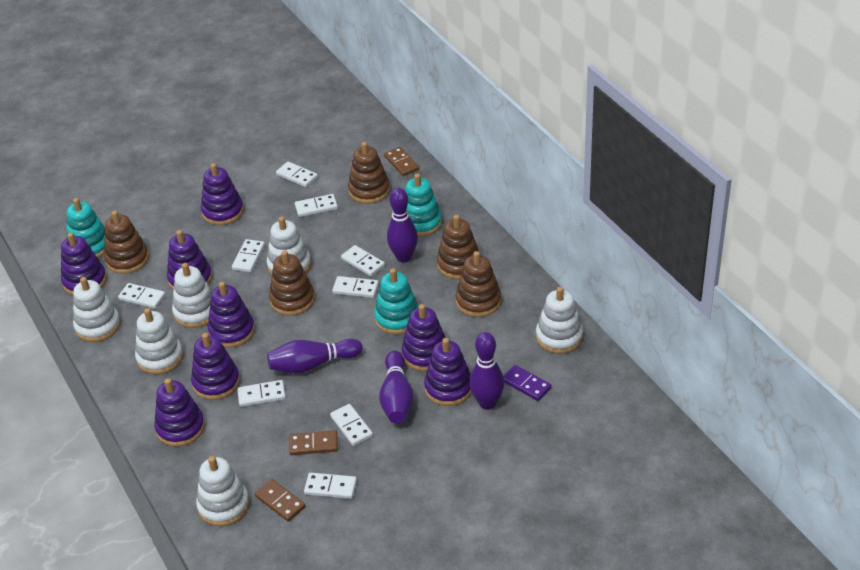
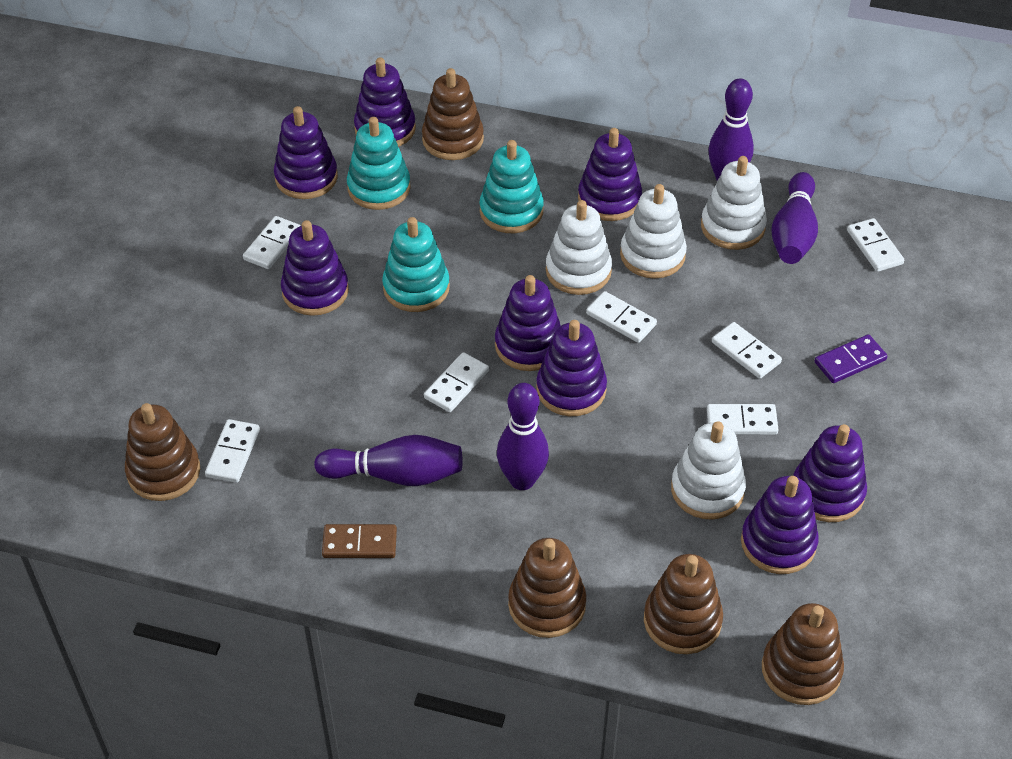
brown domino: [254,479,306,522] [289,430,338,455] [384,147,419,176] = 3 -> [322,524,397,558] = 1
white domino: [118,283,166,309] [232,239,265,272] [237,380,286,407] [276,162,318,187] [295,194,338,217] [304,472,357,499] [330,404,373,446] [332,276,379,298] [341,245,385,276] = 9 -> [205,419,260,483] [243,216,301,269] [424,352,489,412] [586,291,657,343] [707,404,779,435] [712,322,782,379] [847,218,904,272] = 7
white stacking toy: [73,277,121,342] [135,308,183,374] [172,263,212,328] [196,456,249,526] [267,216,311,275] [536,287,583,354] = 6 -> [546,200,612,295] [620,184,687,279] [671,421,746,520] [701,156,767,250] = 4

